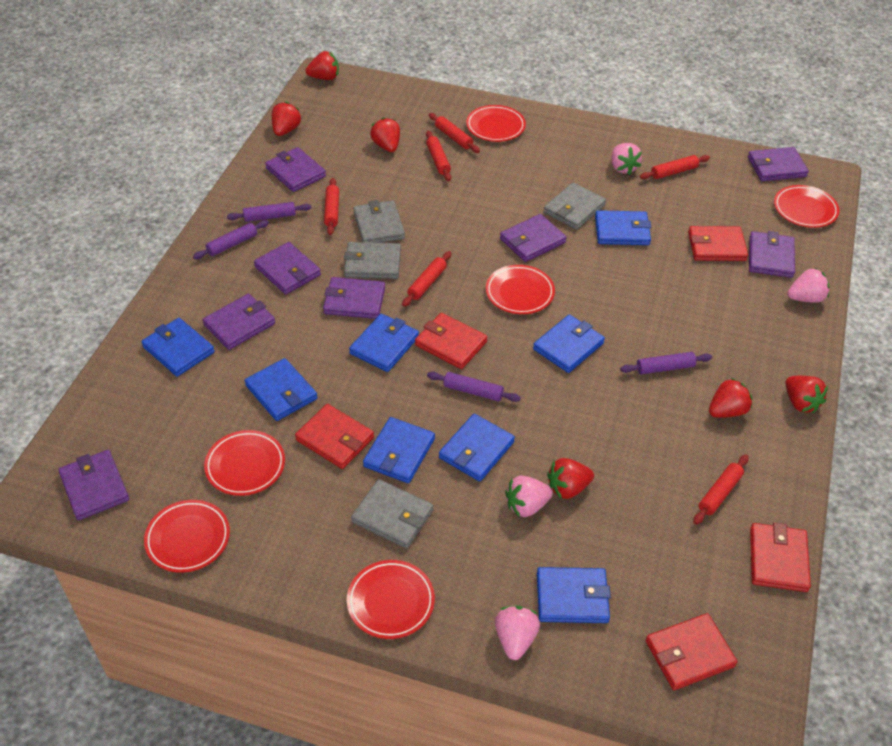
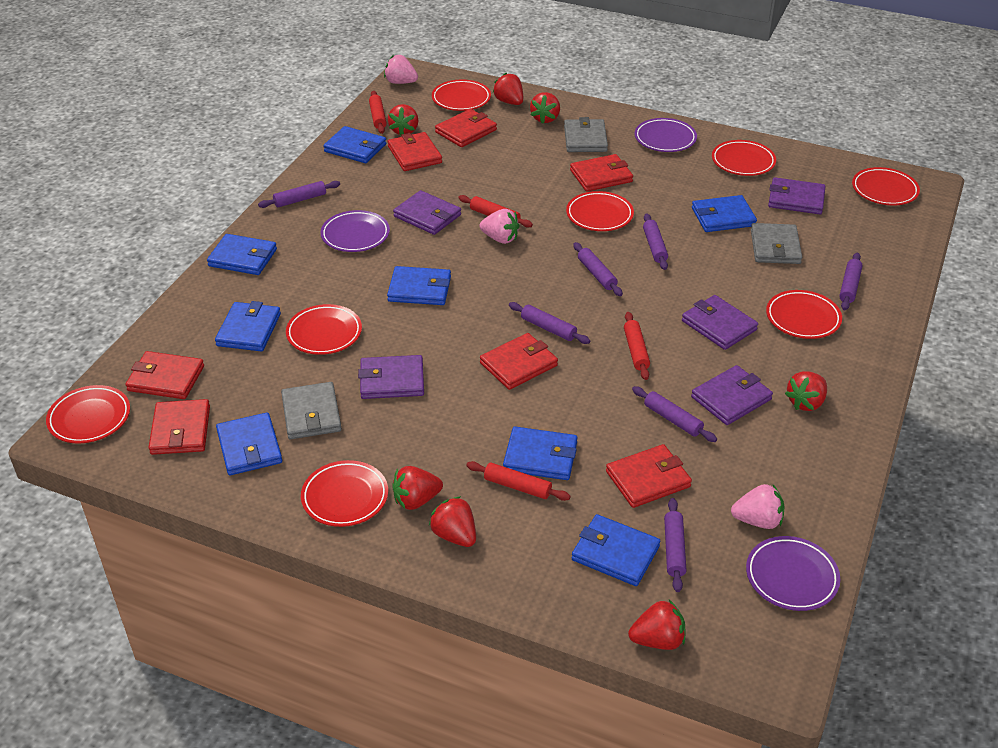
grey wallet: [344,242,401,279] [351,479,433,549] [353,200,405,243] [543,182,606,230] = 4 -> [281,382,342,439] [564,117,608,152] [751,223,802,264] = 3
pink strawberry: [495,606,540,660] [505,476,553,517] [611,143,642,175] [787,268,830,303] = 4 -> [384,55,418,84] [479,209,520,244] [731,484,785,529] = 3
purple plate: none = 0 -> [321,210,390,252] [634,118,697,152] [746,536,840,611] = 3
purple rolling pin: [193,220,269,259] [227,202,311,222] [427,372,521,402] [620,352,712,374] = 4 -> [258,181,340,208] [509,302,590,344] [573,242,623,296] [632,386,717,442] [643,213,668,270] [664,498,687,592] [839,253,863,310] = 7
purple wallet: [58,450,129,520] [202,294,275,350] [254,242,321,294] [265,147,326,192] [323,277,385,319] [500,214,567,262] [748,147,809,181] [749,231,795,278] = 8 -> [358,355,424,399] [393,190,461,235] [682,295,758,350] [691,365,773,425] [768,177,826,214] = 5
red plate: [144,500,230,573] [204,430,285,496] [347,560,435,639] [466,105,526,142] [486,265,555,314] [774,185,840,228] = 6 -> [46,385,130,443] [286,304,362,355] [301,460,388,527] [432,80,491,111] [566,191,634,231] [712,140,776,176] [766,290,842,339] [852,167,920,205] = 8
red rolling pin: [324,178,339,235] [402,251,451,307] [426,131,451,181] [429,113,480,153] [640,155,710,179] [693,454,749,525] = 6 -> [369,91,387,134] [458,195,533,228] [466,461,571,501] [624,312,650,380] = 4
red strawberry: [272,102,302,136] [306,51,339,80] [370,117,400,152] [547,458,594,499] [709,378,752,418] [785,376,828,413] = 6 -> [388,104,419,135] [392,466,443,510] [429,496,476,547] [493,73,523,105] [530,92,560,124] [628,600,686,650] [785,371,827,411] = 7
red wallet: [295,404,374,469] [415,313,487,369] [646,613,737,690] [688,226,748,261] [750,523,811,592] = 5 -> [125,351,204,399] [148,399,210,455] [388,132,442,171] [435,109,497,147] [480,333,558,390] [570,154,633,192] [606,444,692,508] = 7

